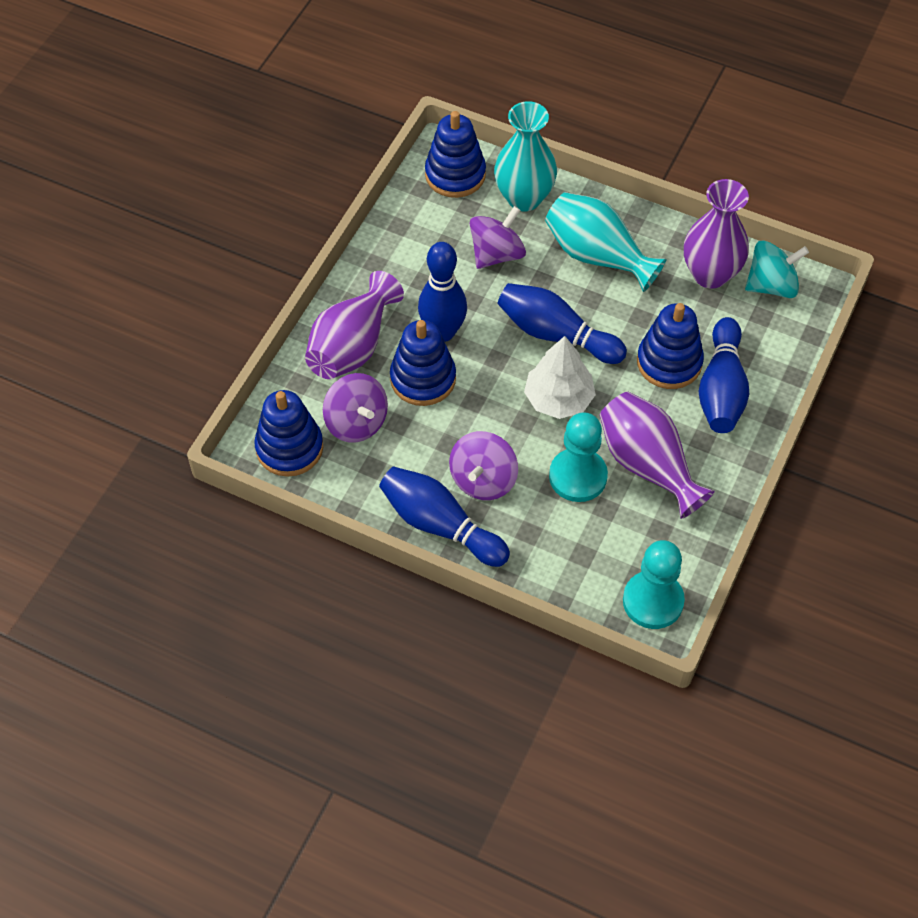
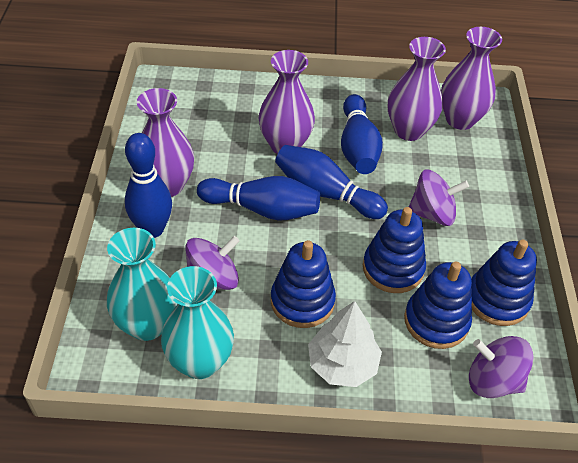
purple vase: [305,271,404,379] [600,392,715,519] [684,179,749,289] = 3 -> [137,88,194,197] [259,50,315,154] [388,37,446,141] [441,27,502,130] = 4
turquoise pawn: [549,412,608,502] [623,540,685,629] = 2 -> none = 0
turquoise spinning top: [745,240,809,298] = 1 -> none = 0

